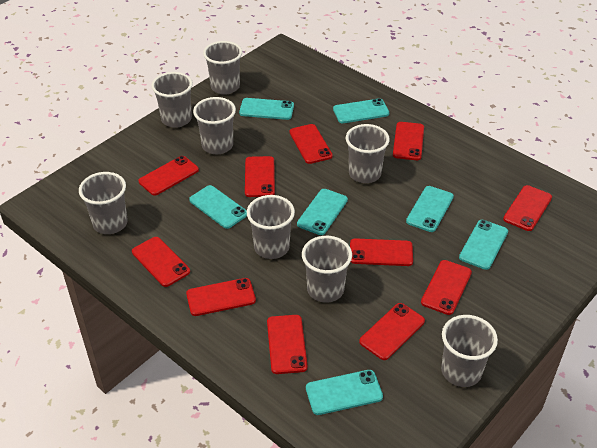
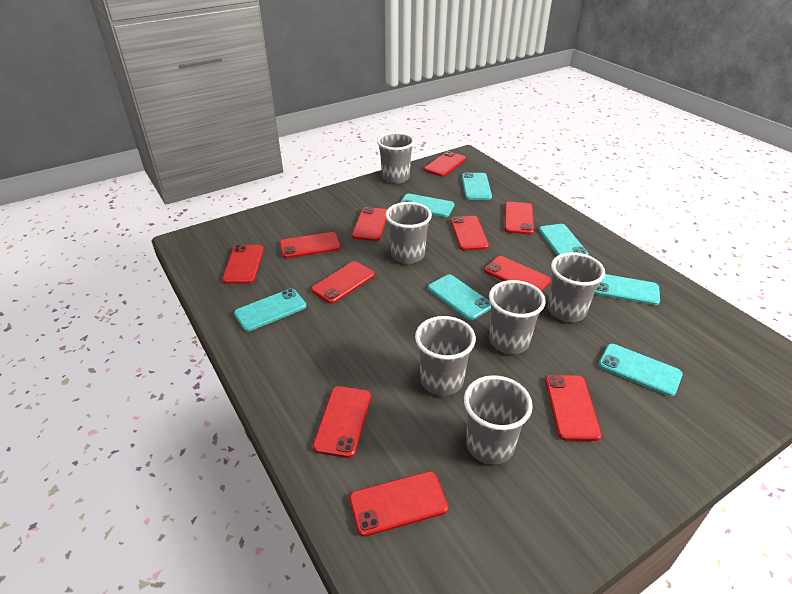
grey cup: [79,172,128,234] [151,72,193,128] [193,97,236,154] [203,41,242,95] [247,195,295,259] [302,236,352,303] [346,124,390,183] [441,315,498,387] = 8 -> [377,132,415,184] [385,202,432,264] [415,316,476,396] [464,375,533,464] [489,280,546,354] [548,252,605,322] = 6

